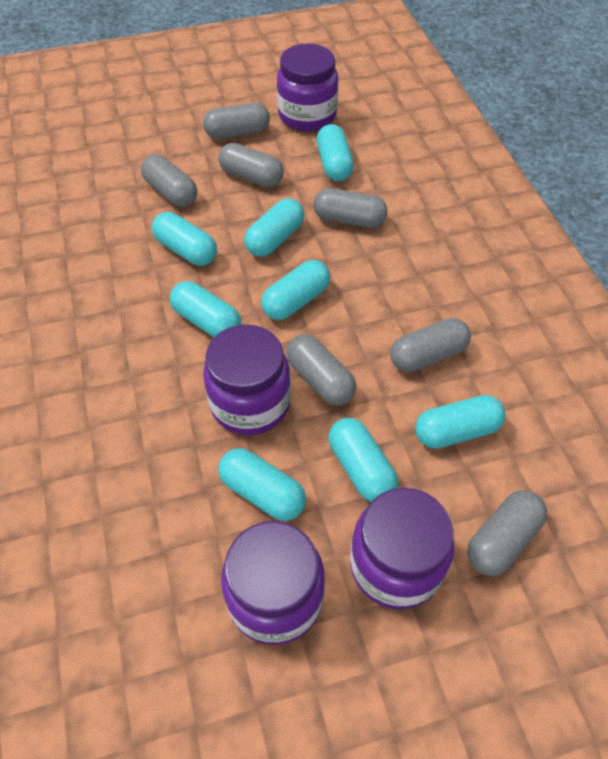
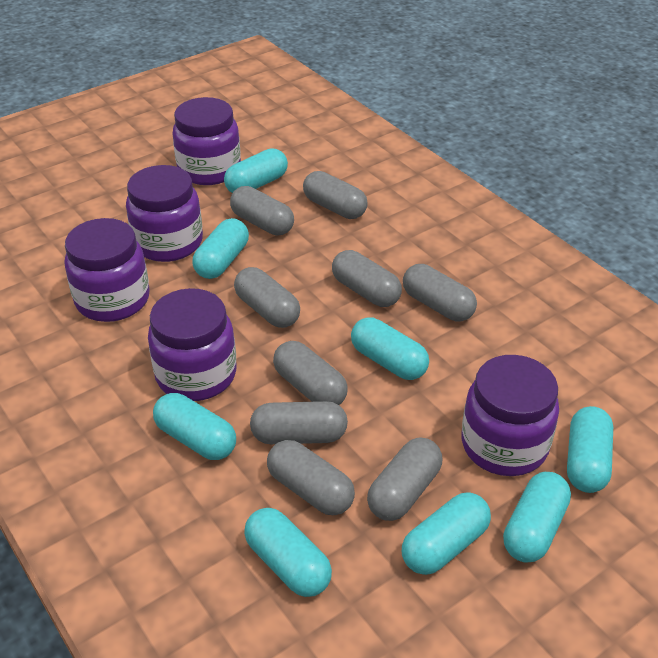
grey capsule: [141,155,197,207] [203,103,270,139] [218,143,284,187] [286,334,356,405] [313,188,388,228] [390,318,471,372] [467,490,547,576] = 7 -> [230,186,294,235] [234,267,300,328] [250,401,348,444] [267,440,355,515] [273,341,348,405] [303,171,368,219] [332,250,402,307] [367,437,442,521] [403,264,477,322] = 9
purple jar: [203,325,291,435] [221,521,325,645] [277,44,338,131] [350,488,454,609] = 4 -> [64,218,150,322] [126,165,203,262] [148,288,237,401] [172,97,241,185] [462,355,559,476] = 5

